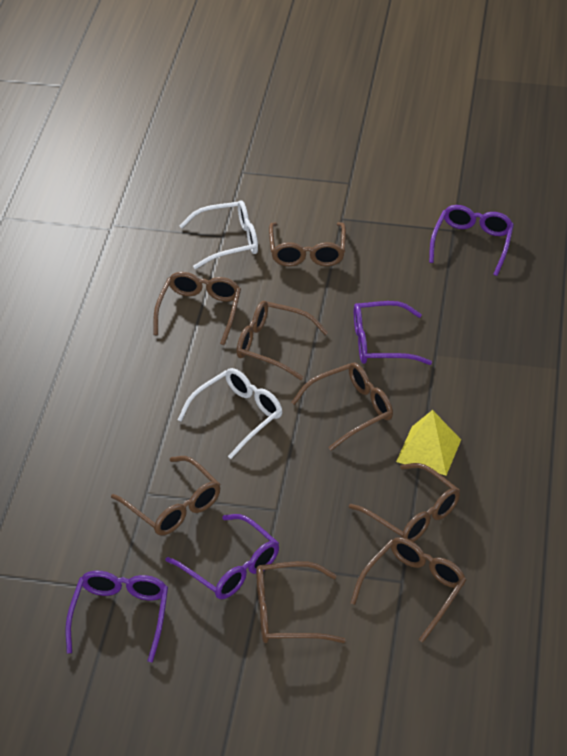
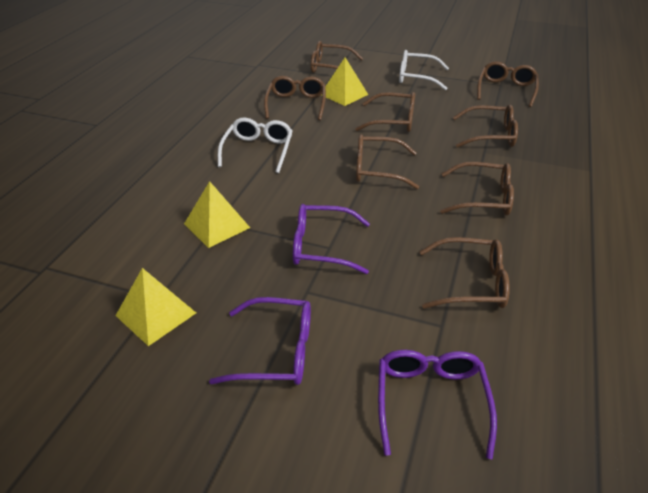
purple glasses: [65,571,168,663] [165,514,279,599] [354,301,432,365] [429,205,514,276] = 4 -> [209,297,311,385] [293,204,370,274] [378,350,497,459] = 3
yellow pyramid: [396,410,461,476] = 1 -> [115,268,196,346] [184,181,250,248] [321,57,368,106] = 3

